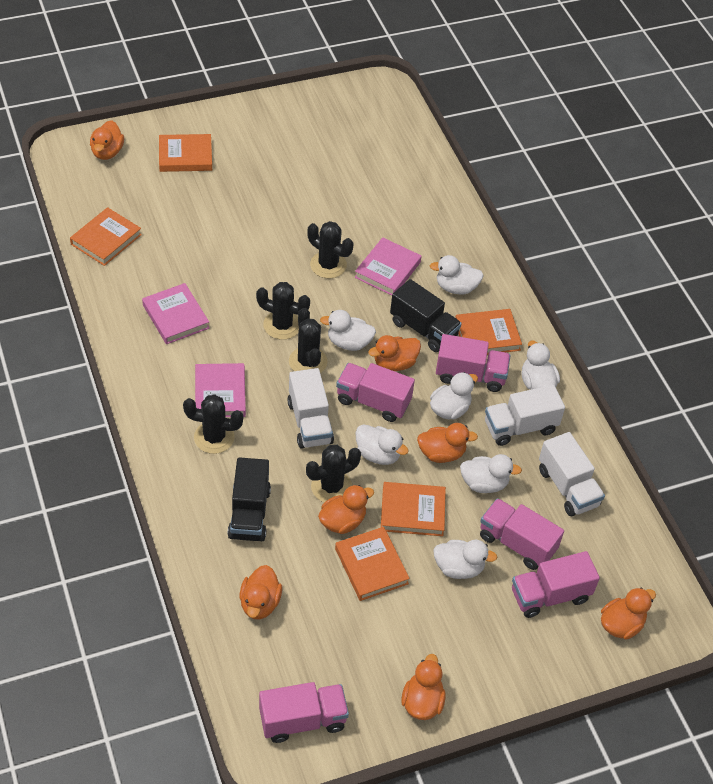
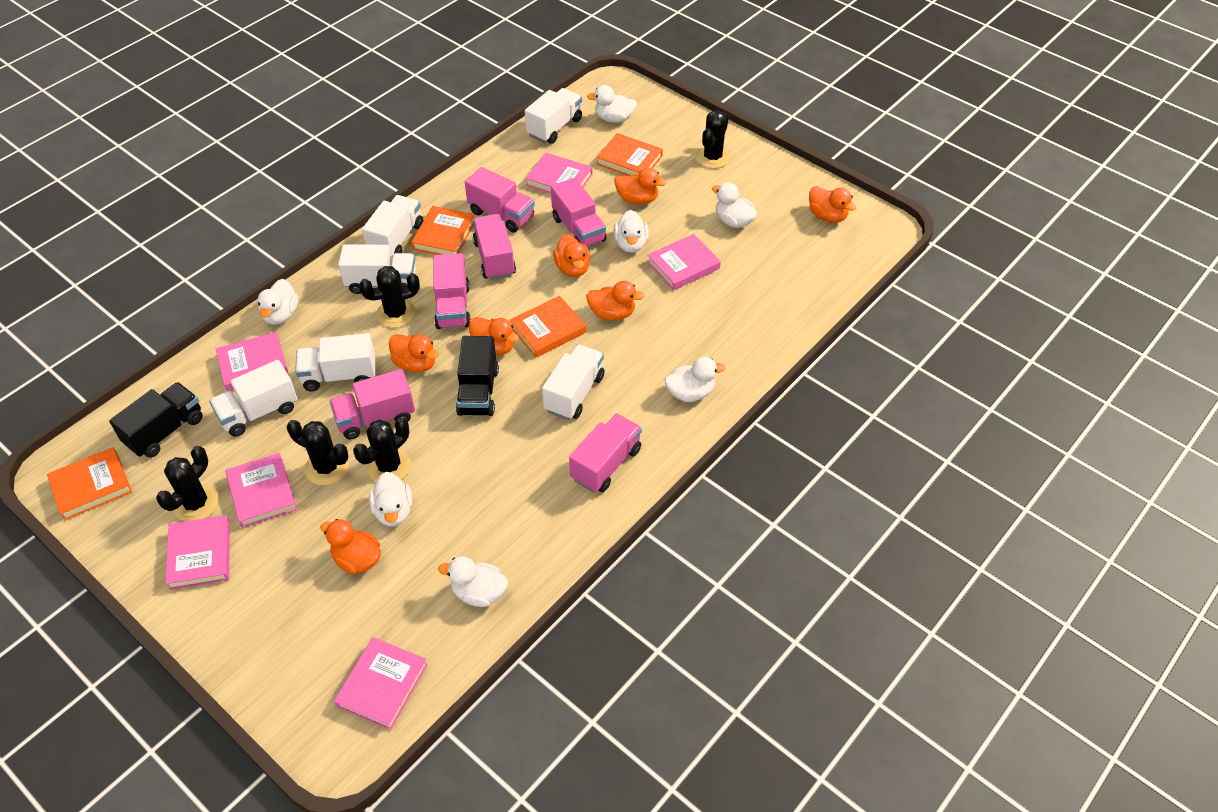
orange book: [70,207,142,266] [159,134,212,172] [335,527,410,601] [381,482,446,536] [455,309,522,355] = 5 -> [47,447,132,520] [411,206,475,255] [509,296,586,357] [596,133,663,176] = 4
pink book: [142,283,209,344] [195,363,246,417] [355,237,422,296] = 3 -> [165,515,230,590] [216,332,289,391] [225,453,297,528] [334,637,428,730] [525,152,593,193] [647,234,721,290] = 6
pink truck: [259,682,349,743] [336,363,415,422] [436,334,511,392] [480,498,564,570] [512,551,600,618] = 5 -> [329,369,415,440] [433,253,471,329] [465,167,535,233] [473,214,516,280] [551,178,606,247] [569,413,642,492] = 6
white truck: [287,368,334,449] [485,385,565,446] [539,432,605,516] = 3 -> [209,360,297,437] [295,333,375,391] [338,244,416,294] [362,195,423,257] [525,88,582,144] [542,344,605,420] = 6

